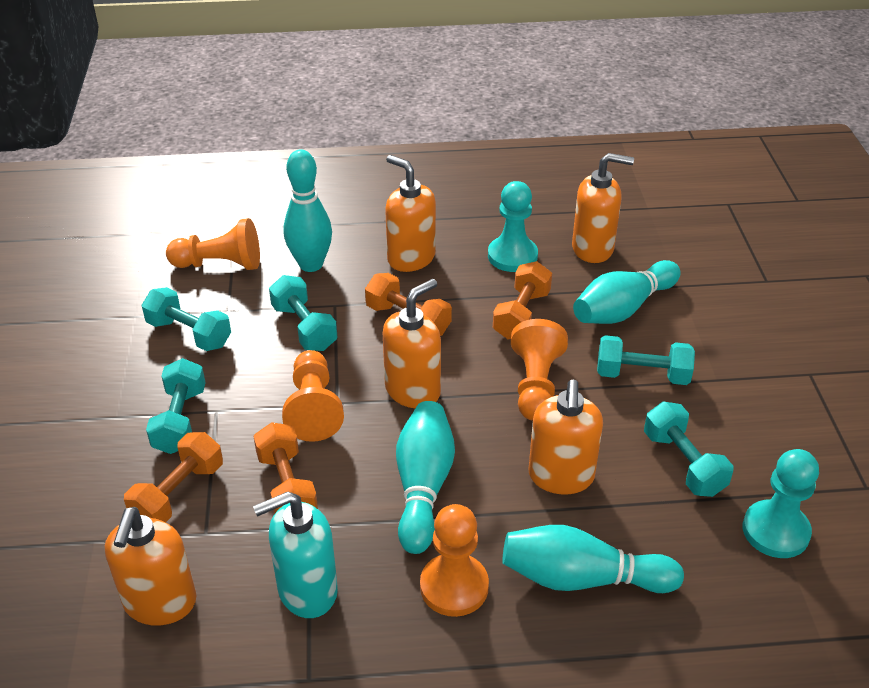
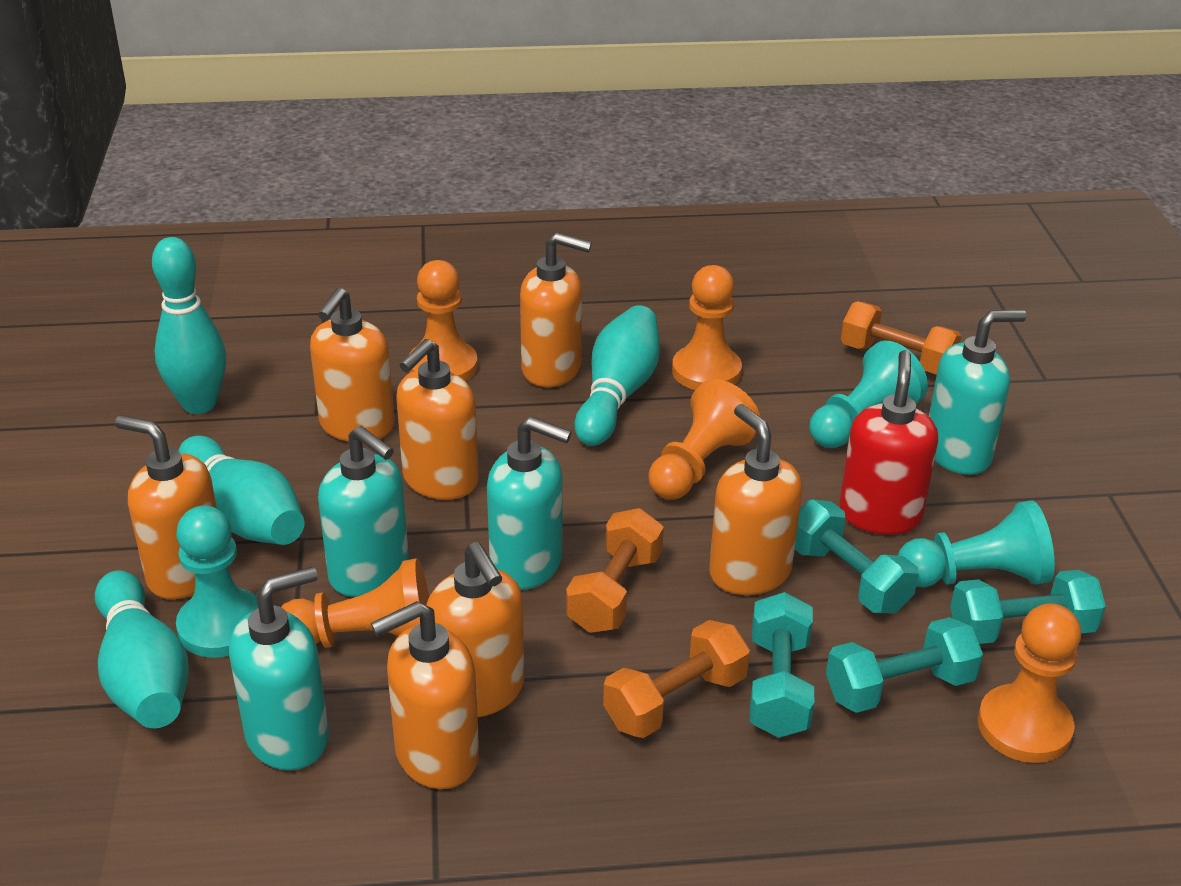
orange dumbbell: [124,432,223,522] [253,422,318,514] [365,273,452,336] [493,261,552,339] = 4 -> [566,508,664,633] [603,620,750,738] [841,301,962,375] = 3
orange pawn: [166,218,260,270] [282,350,344,442] [420,504,489,617] [511,319,568,421] = 4 -> [281,558,429,648] [409,260,478,381] [648,379,760,500] [672,265,742,390] [978,603,1081,763] = 5
orange soap dispenser: [105,507,196,626] [383,279,441,408] [385,155,436,272] [528,380,603,494] [572,153,634,263] = 5 -> [115,415,217,599] [310,288,394,441] [371,601,479,789] [397,339,479,500] [426,542,524,717] [520,232,592,387] [709,404,803,595] = 7
red soap dispenser: none = 0 -> [839,350,938,535] = 1
turquoise dumbbell: [142,287,231,351] [146,358,206,454] [269,275,337,351] [597,335,695,385] [644,401,734,497] = 5 -> [750,592,814,738] [795,499,919,613] [826,617,983,713] [950,570,1106,644] = 4
turquoise pawn: [488,181,538,272] [743,449,819,558] = 2 -> [176,506,258,658] [809,341,928,448] [898,500,1055,587] = 3
turquoise soap dispenser: [253,492,338,618] = 1 -> [229,566,329,770] [318,426,409,597] [487,416,571,590] [929,310,1027,475] = 4

